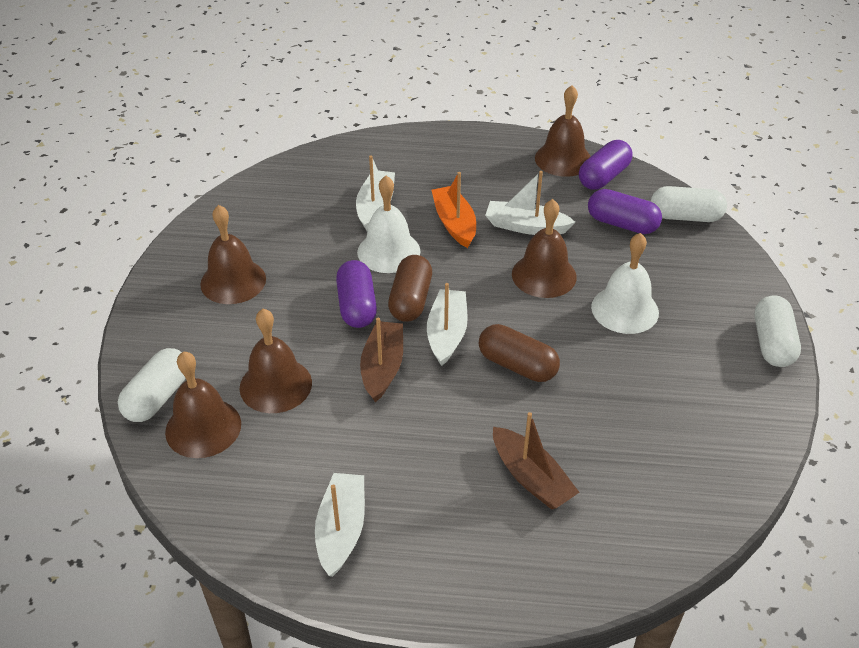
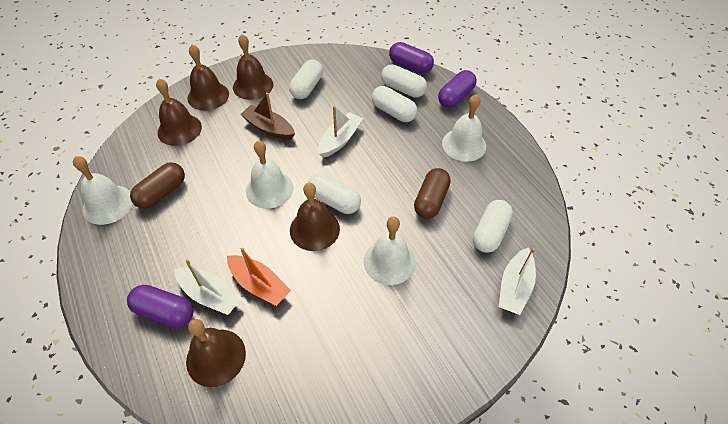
brown boat: [360,317,403,402] [493,412,580,509] = 2 -> [240,93,295,140] = 1
white bell: [357,176,421,273] [591,233,659,334] = 2 -> [73,156,133,225] [246,140,293,209] [364,217,416,285] [442,94,486,162] = 4
white boat: [315,473,365,577] [356,156,395,231] [427,283,468,366] [485,171,575,235] = 4 -> [174,259,242,315] [318,106,363,158] [499,247,536,315] = 3
white capsule: [118,348,186,422] [651,186,727,222] [754,295,801,367] = 3 -> [289,59,323,99] [308,173,361,214] [372,86,418,122] [381,64,427,98] [473,200,513,253] = 5

